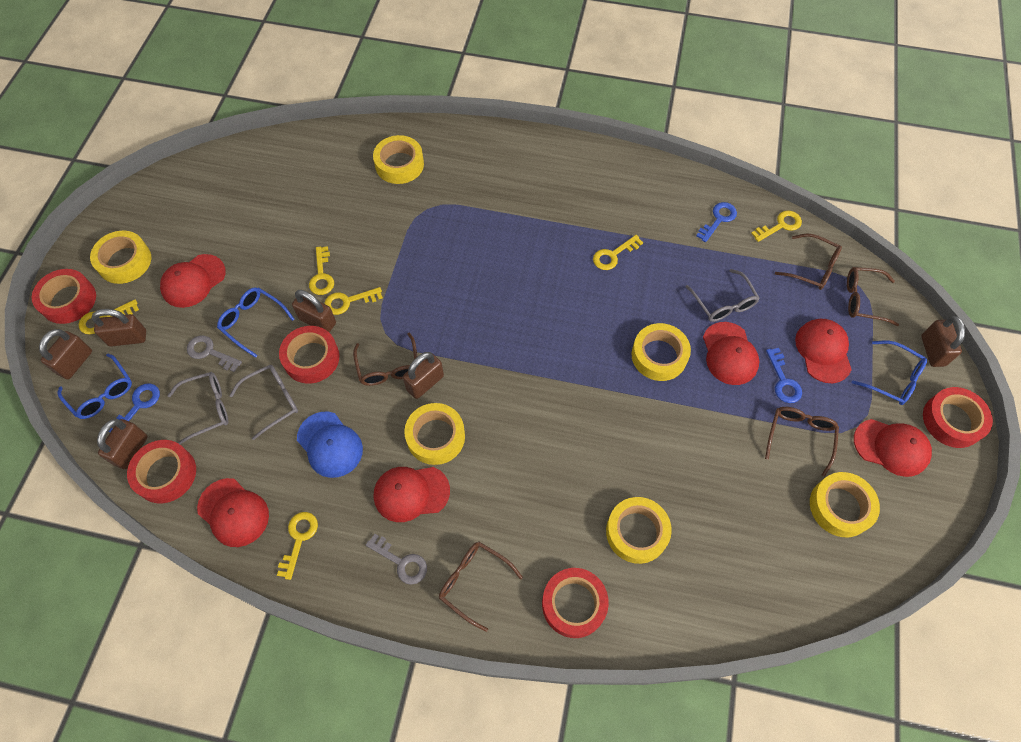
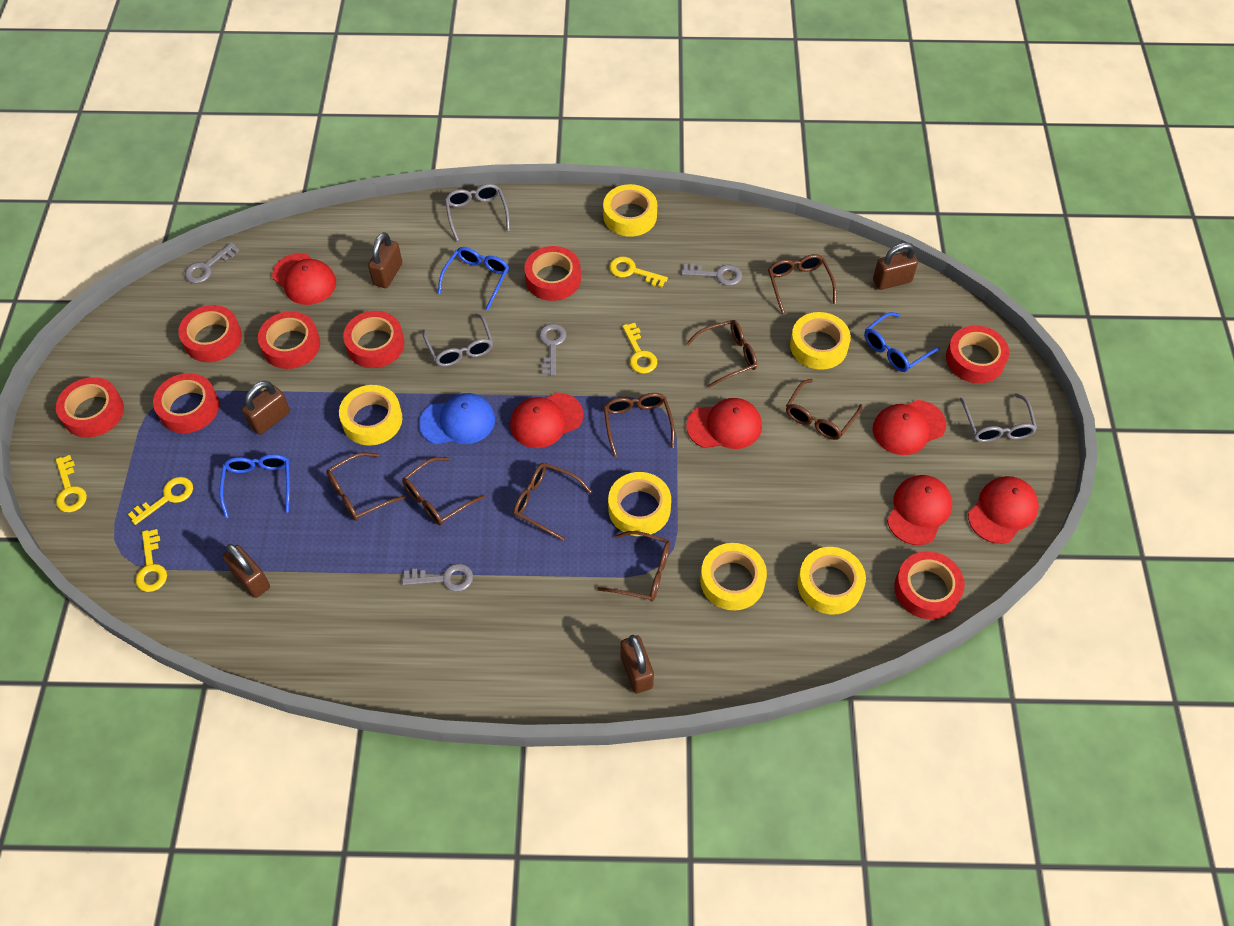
blue key: [108,384,160,432] [696,202,737,242] [766,348,802,403] = 3 -> none = 0
brown glasses: [353,333,417,386] [439,542,523,632] [765,407,839,477] [775,234,842,290] [847,267,899,326] = 5 -> [326,452,406,521] [402,457,485,525] [513,463,592,541] [597,531,670,602] [604,393,675,457] [686,320,757,388] [768,254,836,314] [786,379,863,440] = 8
brown padlock: [39,329,92,379] [92,309,146,347] [97,419,148,469] [292,290,336,332] [403,352,444,399] [921,316,965,367] = 6 -> [223,544,270,598] [242,381,290,435] [368,232,402,288] [620,635,654,693] [873,242,918,290] = 5
grey key: [187,335,242,372] [366,534,427,585] = 2 -> [185,243,239,283] [402,564,473,592] [539,324,566,375] [681,263,742,286] = 4
red tape: [32,269,96,324] [127,440,196,503] [279,326,340,384] [542,568,609,638] [923,387,993,448] = 5 -> [56,377,124,438] [153,373,219,433] [178,305,242,362] [258,311,320,369] [343,311,404,368] [524,246,581,301] [894,551,965,619] [946,325,1009,384] = 8
yellow key: [79,300,139,334] [277,512,318,580] [309,246,334,295] [324,287,383,315] [593,235,643,270] [751,210,802,242] = 6 -> [56,455,87,512] [128,477,193,525] [136,529,167,592] [609,256,668,287] [622,323,657,374] = 5

